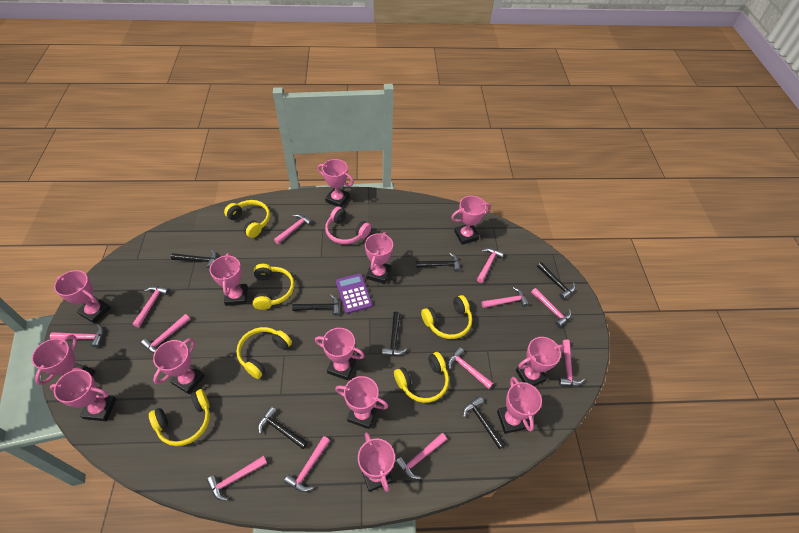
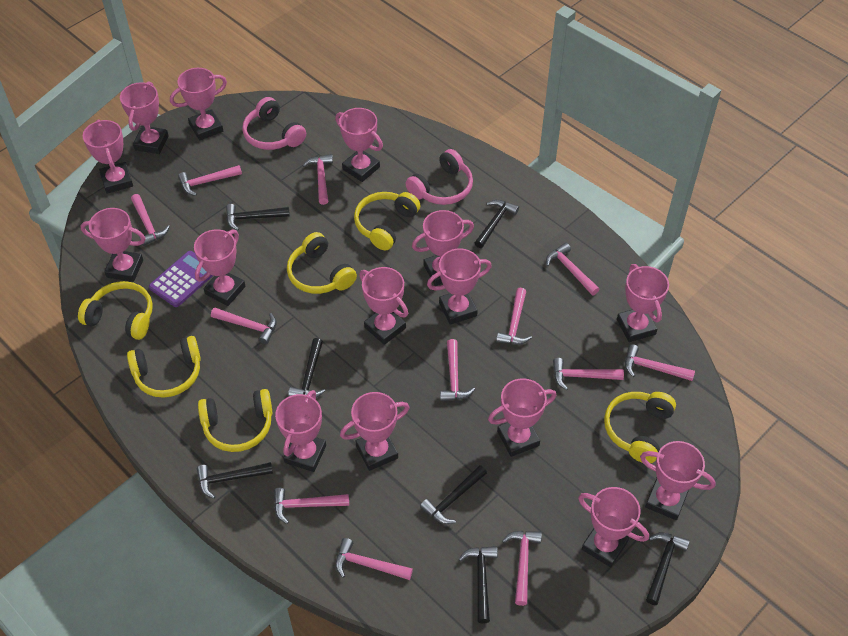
pink headphones: [325,206,371,244] = 1 -> [242,97,306,150] [406,149,473,205] = 2
pink trophy: [32,335,95,385] [50,369,116,421] [54,270,111,324] [153,338,205,394] [210,253,248,306] [315,328,364,380] [318,159,354,207] [335,376,388,429] [358,432,395,492] [365,232,393,284] [451,196,491,245] [497,377,542,434] [516,337,564,386] = 13 -> [81,208,146,282] [83,119,133,194] [120,81,169,154] [170,68,227,140] [194,229,245,306] [275,390,326,472] [335,108,383,182] [340,392,410,471] [359,267,408,345] [412,210,474,286] [427,249,492,325] [488,378,556,457] [578,487,649,568] [617,264,669,342] [640,441,716,520] = 15

